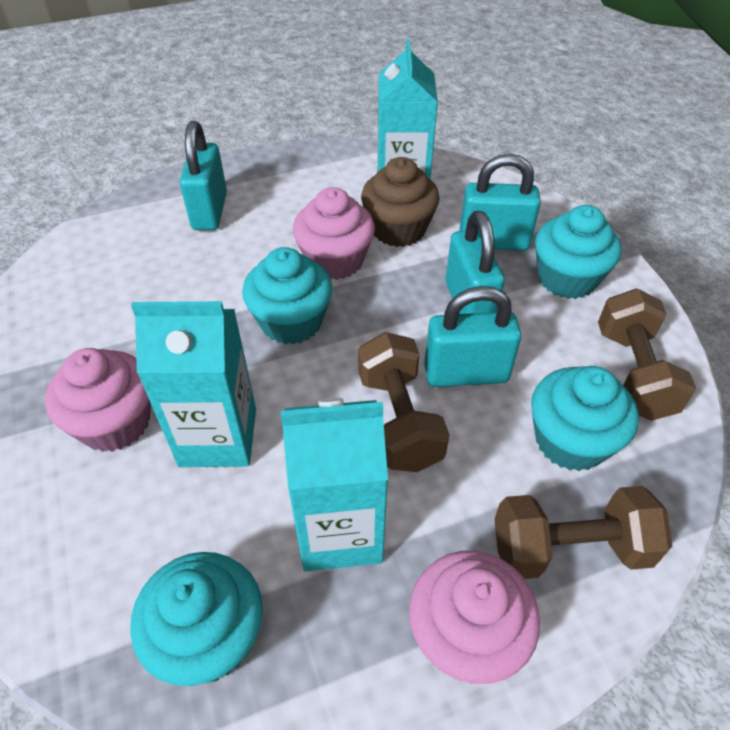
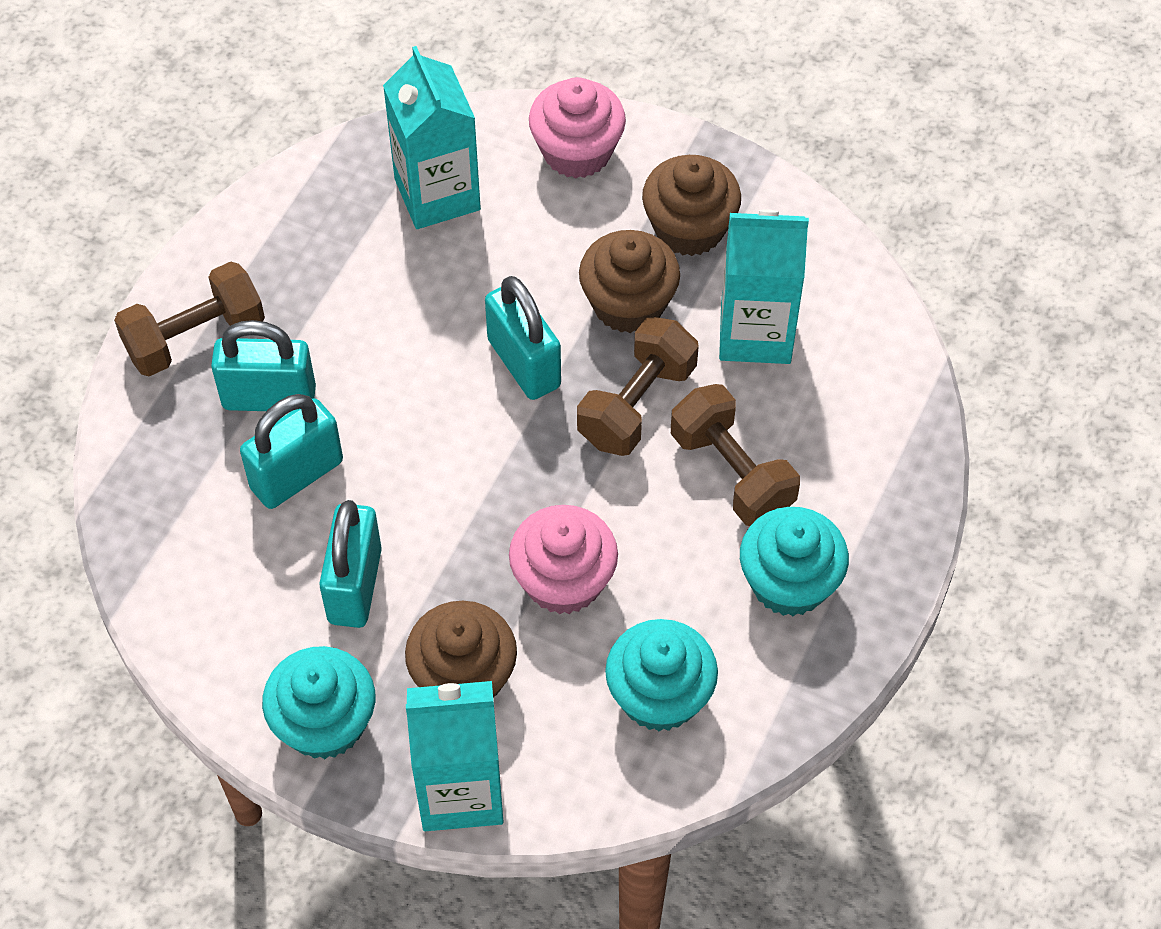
brown cupcake: [361,157,440,247] = 1 -> [405,601,517,698] [579,230,680,333] [642,155,741,256] = 3
pink cupcake: [45,348,151,452] [293,187,375,280] [409,551,540,684] = 3 -> [509,505,618,614] [529,77,626,179] = 2
turquoise cupcake: [130,552,263,686] [242,247,332,345] [531,366,639,471] [535,205,621,299] = 4 -> [262,646,375,759] [605,619,718,731] [740,507,849,616] = 3

